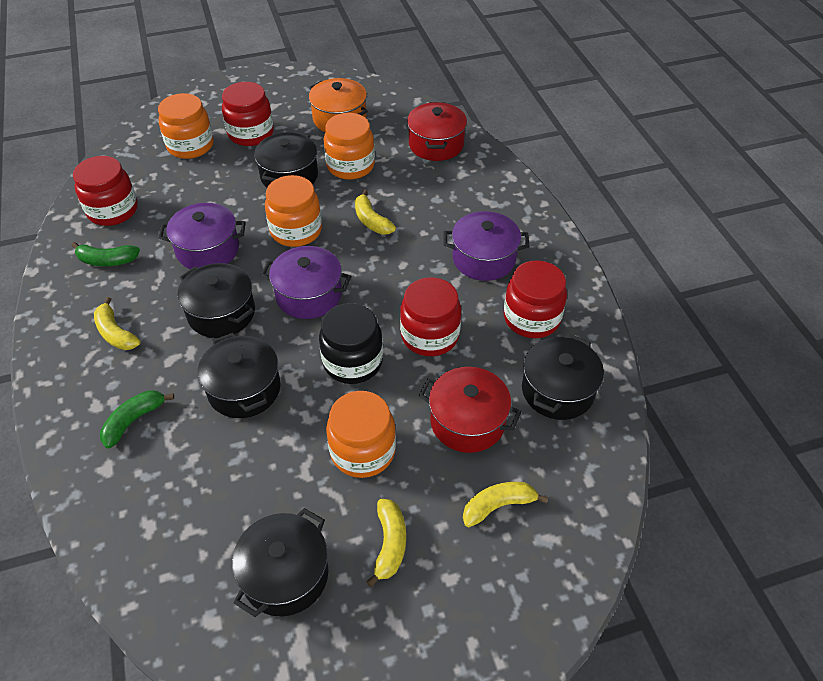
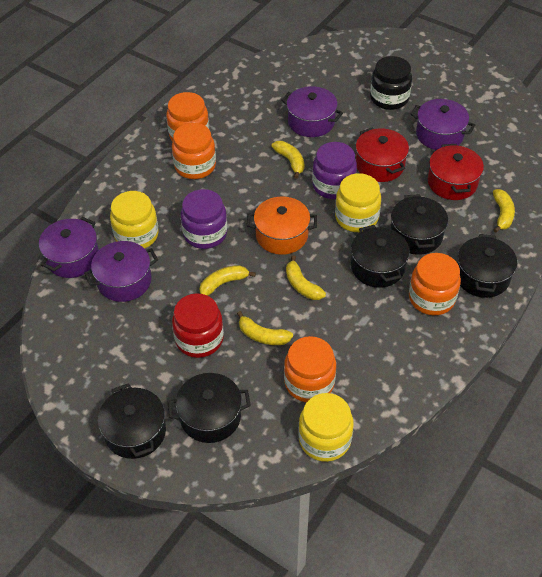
green banana: [72,242,140,266] [100,390,174,449] = 2 -> none = 0
purple jar: none = 0 -> [181,189,227,249] [312,142,357,199] = 2
purple pot: [158,203,246,269] [261,246,351,319] [443,211,530,281] = 3 -> [39,217,99,278] [84,241,158,302] [281,86,343,137] [411,99,475,150] = 4
red jar: [73,156,138,226] [222,82,274,146] [400,277,461,356] [504,260,567,338] = 4 -> [172,293,224,358] = 1
yellow banana: [94,297,141,350] [355,190,396,235] [366,499,406,587] [463,482,548,527] = 4 -> [200,265,256,296] [237,311,293,345] [271,141,305,179] [286,255,326,300] [493,189,515,233] = 5
yellow jar: none = 0 -> [110,191,159,249] [298,393,354,462] [335,173,381,232] = 3

